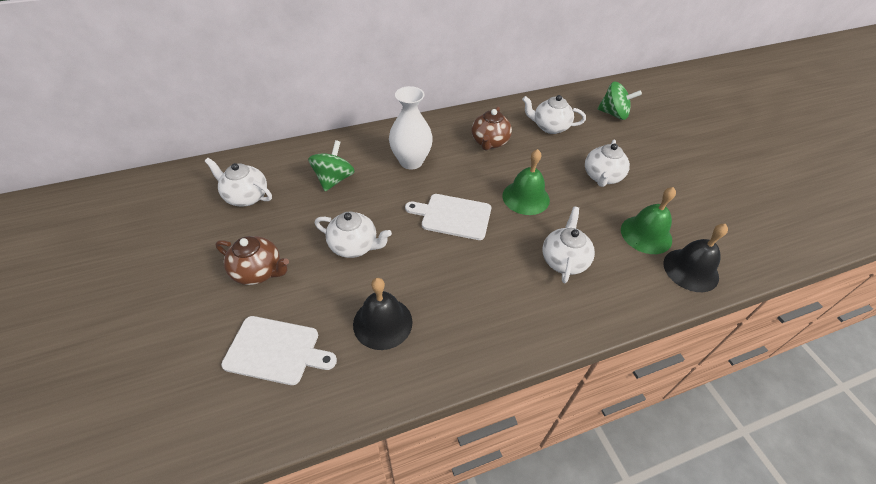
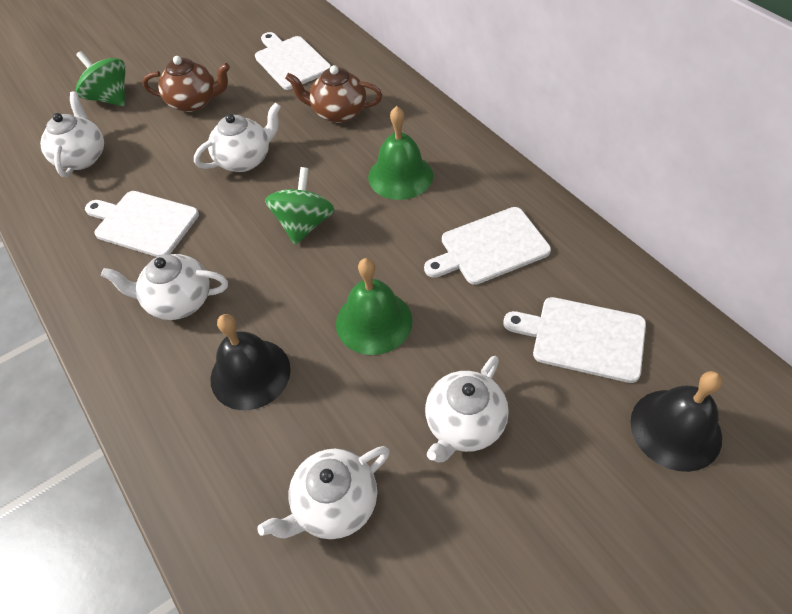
white cutting board: [221,316,337,385] [405,194,491,240] = 2 -> [85,191,199,257] [255,32,331,90] [424,207,551,285] [503,297,646,383] = 4
white vase: [389,86,433,170] = 1 -> none = 0

